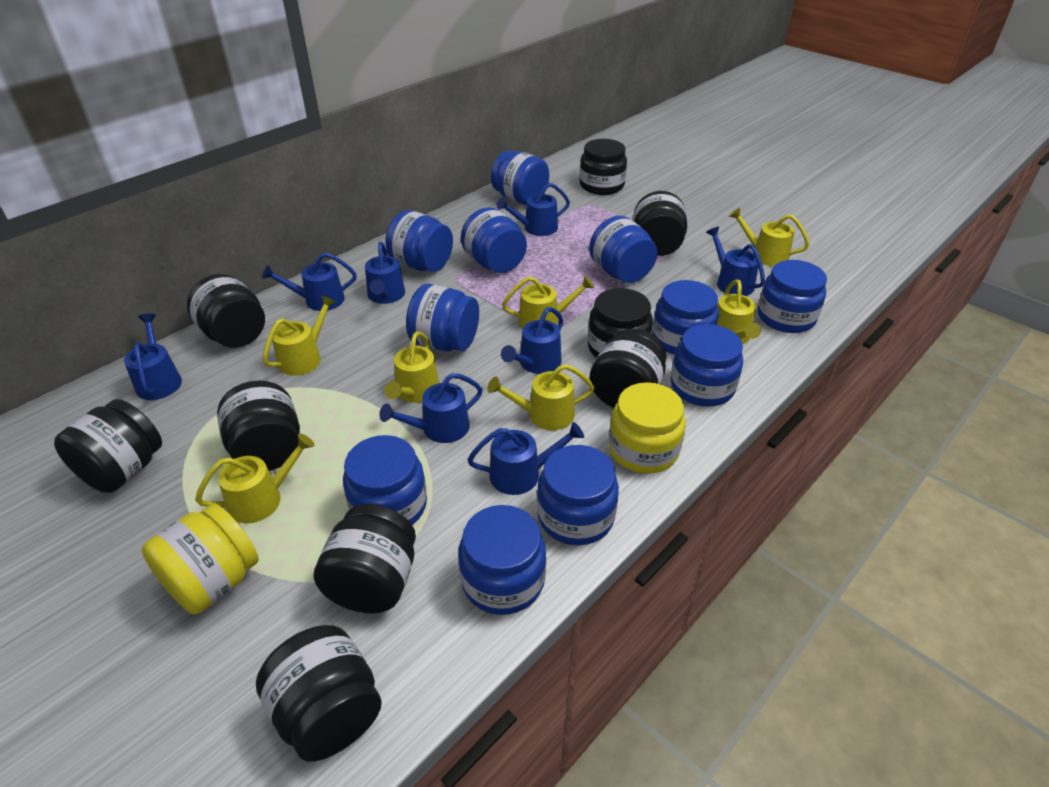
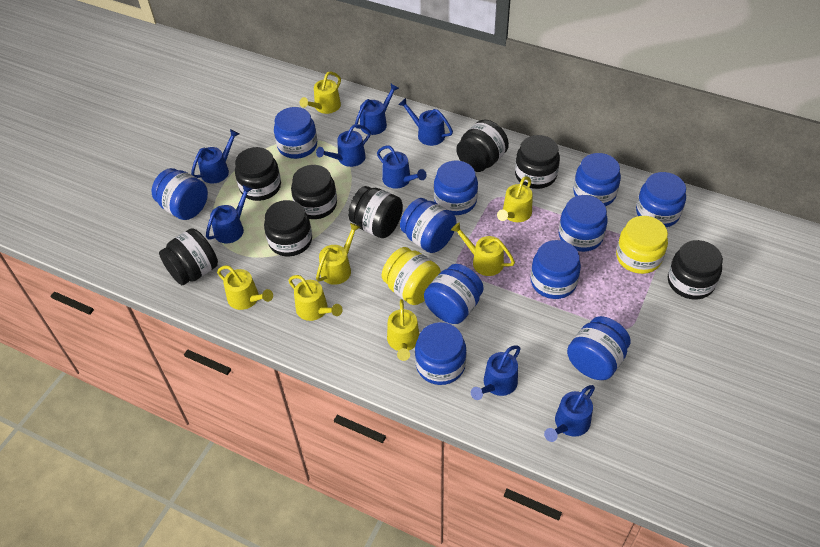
black jar: [54,399,162,493] [187,274,265,348] [217,381,300,471] [256,625,382,762] [314,504,416,613] [579,139,627,195] [588,288,653,358] [589,328,667,408] [633,191,687,256] = 9 -> [159,228,218,285] [235,147,281,201] [264,200,312,257] [291,165,337,219] [348,186,403,238] [456,120,509,172] [515,135,560,189] [668,240,723,299] = 8

